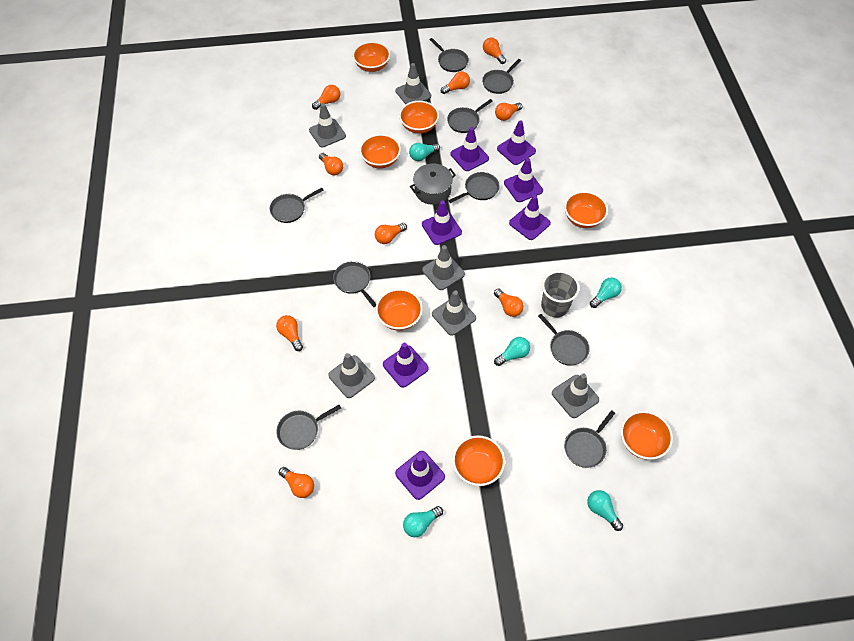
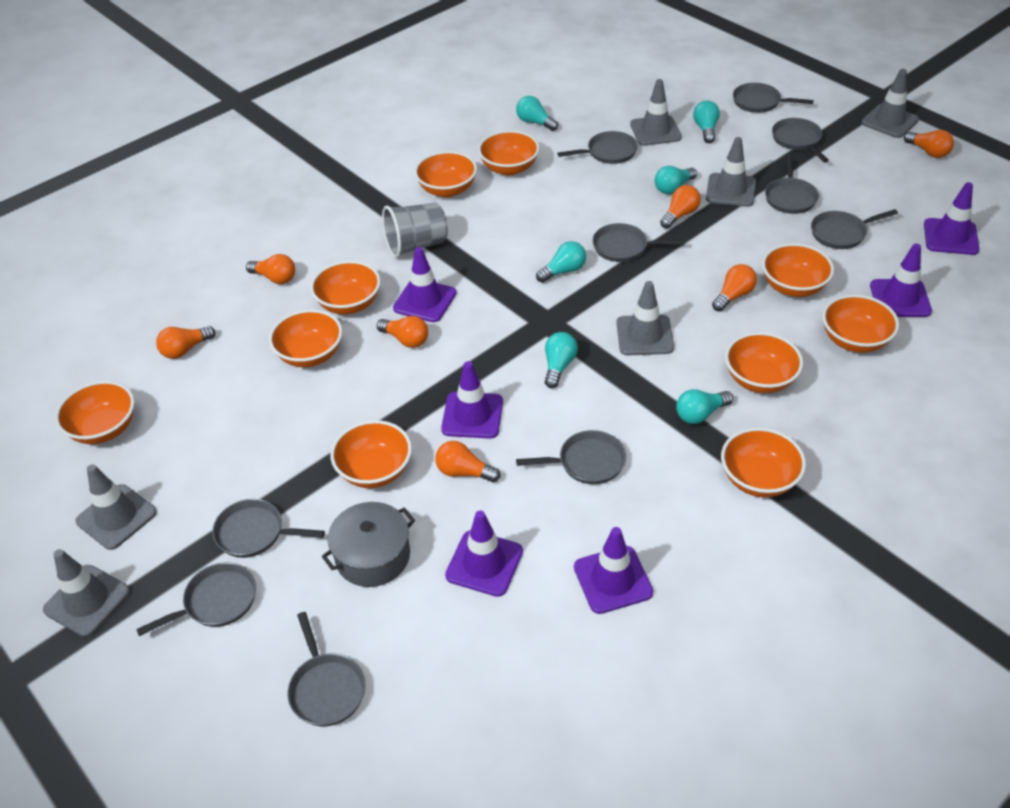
grey pan: [270,188,324,223] [276,405,341,450] [333,261,376,307] [430,38,469,72] [447,99,493,133] [448,172,500,203] [482,59,521,94] [538,314,590,366] [564,410,615,468] = 9 -> [136,563,256,636] [212,499,325,558] [288,612,365,726] [516,430,626,484] [557,131,638,164] [592,223,685,262] [733,83,814,113] [765,154,819,214] [772,118,829,163] [811,209,898,249] = 10
orange bowl: [353,42,390,72] [359,134,401,168] [376,289,423,331] [399,101,439,134] [452,435,505,486] [564,191,608,228] [621,411,673,460] = 7 -> [55,381,135,444] [269,309,343,367] [310,261,381,314] [330,420,412,488] [414,151,477,197] [478,130,540,176] [721,427,806,497] [725,332,803,393] [762,243,834,297] [822,294,899,353] = 10
orange light bulb: [276,315,303,351] [279,467,314,498] [312,85,340,110] [319,153,343,175] [375,223,407,244] [441,71,470,94] [483,37,506,64] [494,288,524,317] [495,103,522,121] = 9 -> [156,326,215,359] [246,254,295,284] [377,316,428,348] [435,441,500,482] [660,185,701,229] [712,264,757,312] [904,130,954,158] = 7
purple traffic cone: [383,343,429,388] [395,451,445,500] [422,200,462,245] [450,127,489,171] [497,121,536,165] [504,158,543,202] [509,195,551,240] = 7 -> [393,247,456,322] [441,361,503,439] [445,511,523,597] [574,527,653,614] [870,243,932,317] [924,182,980,255] = 6
turquoise light bulb: [403,506,443,537] [409,143,440,161] [494,337,530,366] [587,490,623,531] [590,277,622,308] = 5 -> [516,96,558,131] [536,241,586,283] [545,332,578,388] [655,166,697,194] [676,389,733,424] [693,100,720,143] = 6

